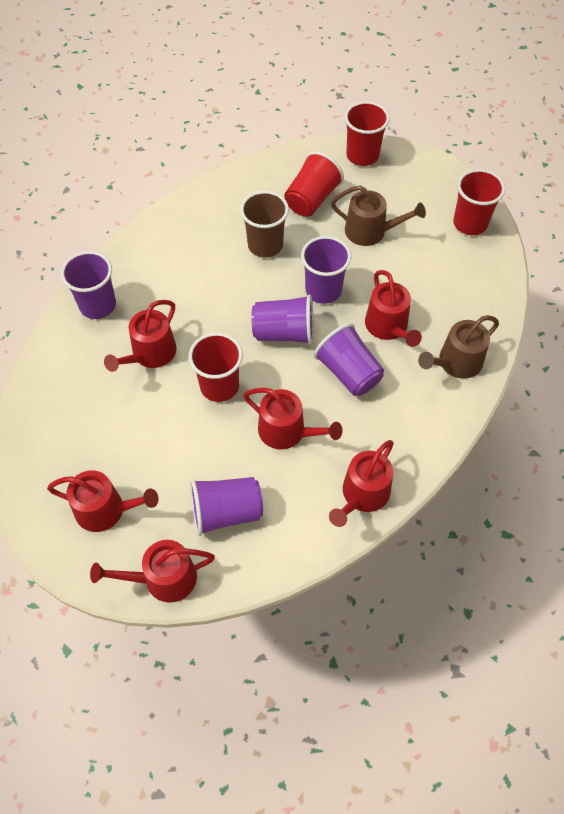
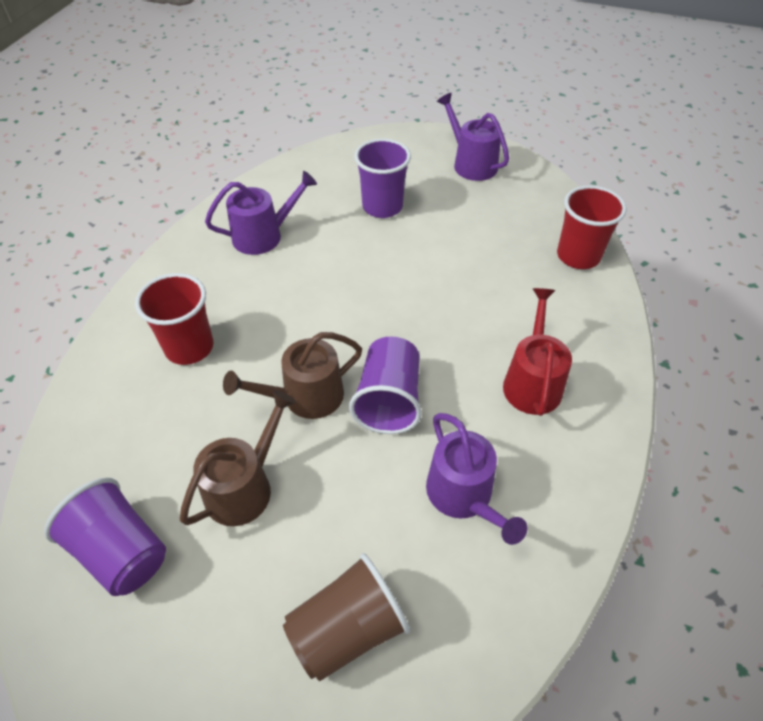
purple cup: [61,251,116,319] [190,477,263,536] [251,294,314,345] [301,236,351,304] [314,323,384,396] = 5 -> [44,478,166,596] [349,336,422,434] [354,138,411,218] = 3
purple watering can: none = 0 -> [205,171,317,255] [426,413,528,545] [437,93,509,181] = 3
red cup: [189,333,243,402] [284,151,344,216] [345,101,390,166] [453,169,505,235] = 4 -> [135,273,213,365] [557,185,627,269] = 2
red watering can: [47,470,159,532] [90,540,215,603] [104,300,177,372] [243,388,342,449] [329,440,394,527] [365,270,422,347] = 6 -> [503,288,572,416] = 1

